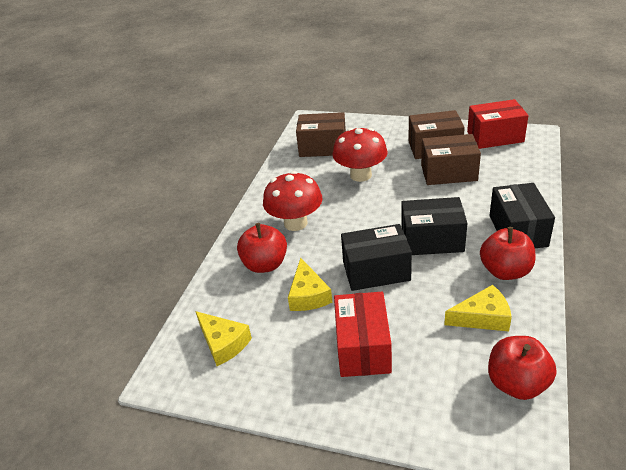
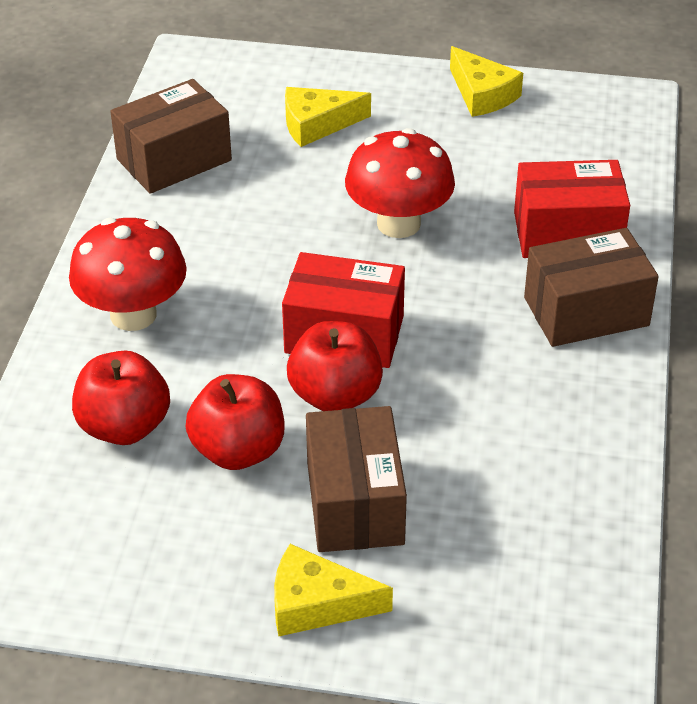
black box: [341,224,412,291] [401,197,467,255] [489,183,555,248] = 3 -> none = 0

